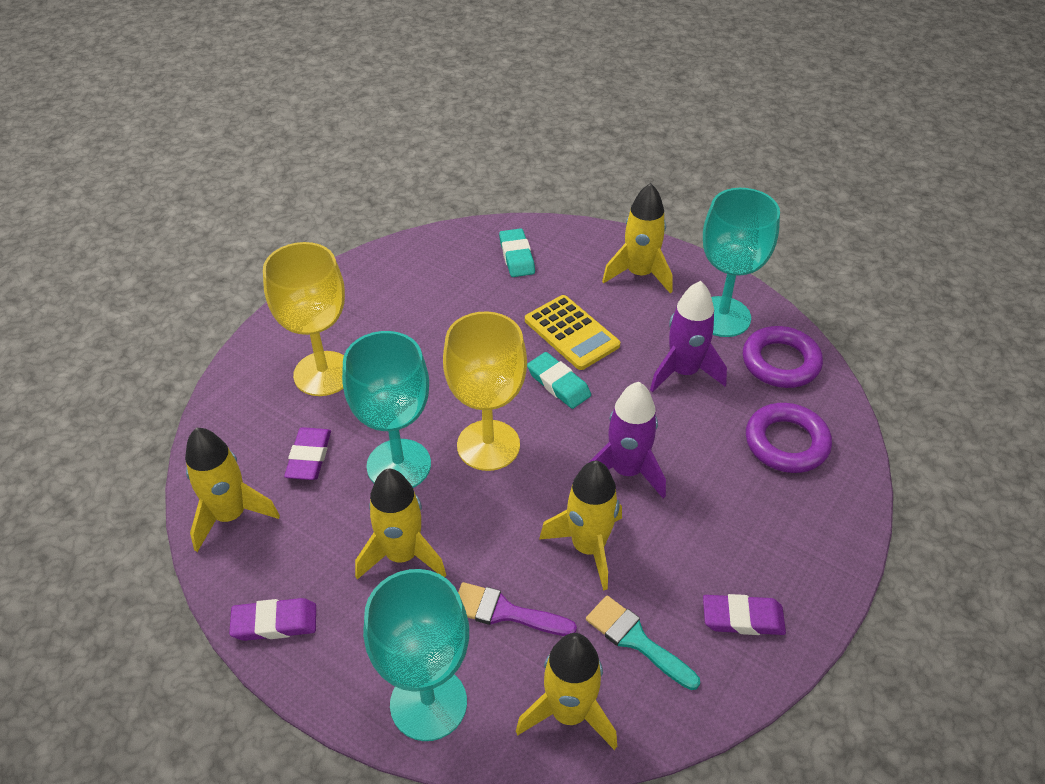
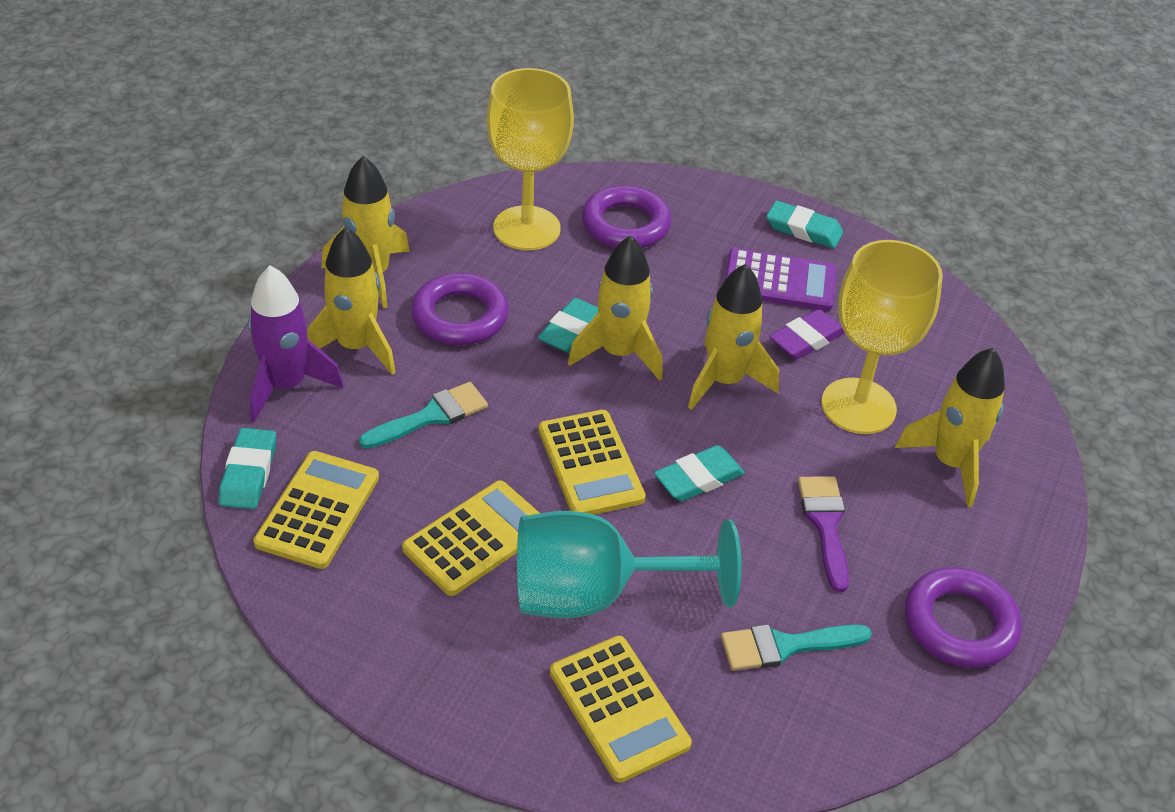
purple calculator: none = 0 -> [725,248,837,311] = 1
purple eraser: [229,598,316,641] [284,427,331,480] [703,594,786,635] = 3 -> [769,309,845,359] = 1
purple ring: [743,326,823,388] [746,403,832,473] = 2 -> [411,273,509,345] [582,185,671,248] [905,567,1022,668] = 3
purple rocket: [588,382,666,499] [650,281,727,392] = 2 -> [248,266,344,422] = 1
turquoise brush: [586,596,700,690] = 1 -> [359,382,488,449] [721,624,872,671] = 2
turquoise eraser: [499,228,535,277] [527,352,591,409] = 2 -> [219,428,276,509] [538,298,598,353] [654,445,745,501] [766,201,843,248] = 4
turquoise goblet: [342,331,431,488] [363,569,469,741] [703,188,780,337] = 3 -> [517,511,742,618] = 1
yellow calculator: [525,295,620,370] = 1 -> [253,451,379,569] [402,480,540,596] [538,410,646,515] [550,636,692,783] = 4

